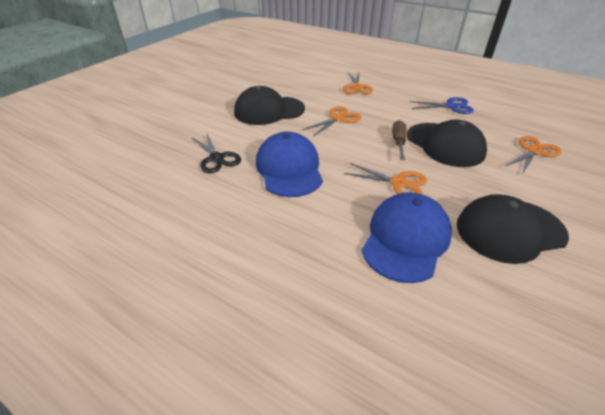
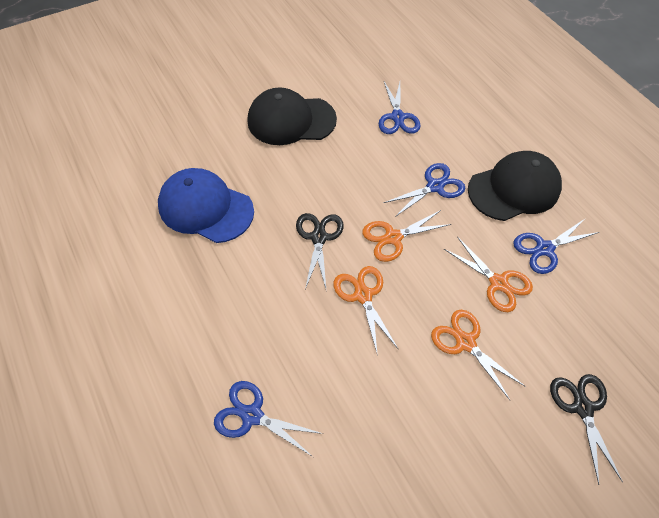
black cap: [234,86,305,125] [407,120,487,167] [457,194,569,264] = 3 -> [248,87,337,145] [468,151,562,221] = 2
black scissors: [192,132,241,173] = 1 -> [296,213,343,289] [550,374,623,485] = 2
blue cap: [256,132,323,197] [362,192,452,283] = 2 -> [158,168,254,243] = 1
blue scissors: [409,97,474,114] = 1 -> [214,381,323,457] [379,82,421,134] [384,163,465,217] [513,218,599,274] = 4
brown screwdriver: [392,120,406,160] = 1 -> none = 0

